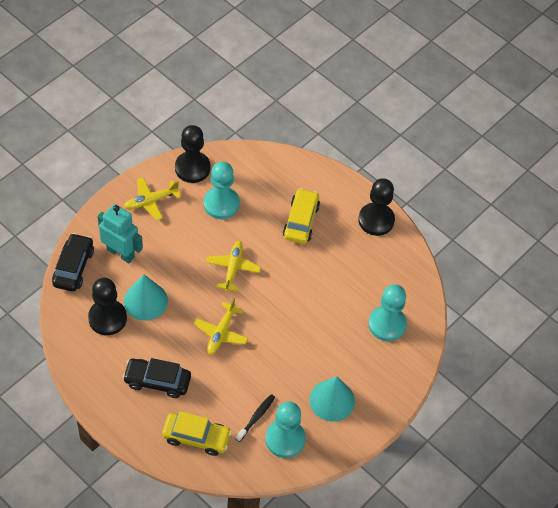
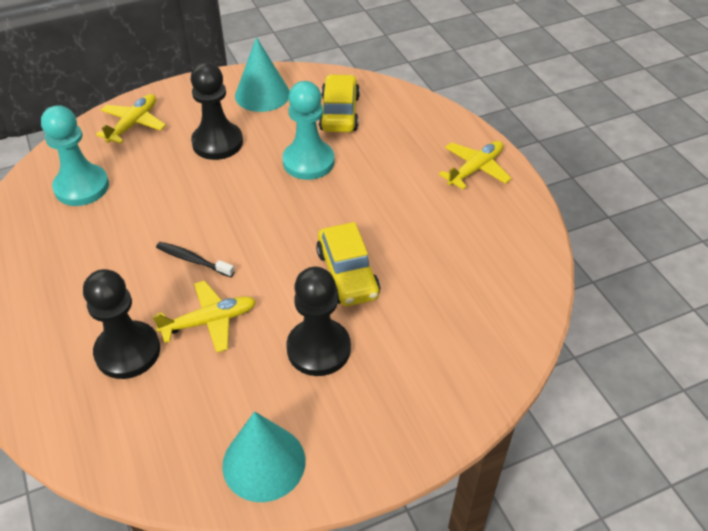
black car: [52,233,94,291] [122,358,191,398] = 2 -> none = 0
turquoise pawn: [204,162,240,219] [265,401,306,458] [368,284,407,341] = 3 -> [41,105,109,206] [282,81,334,180] = 2
turquoise robot: [97,204,143,263] = 1 -> none = 0

